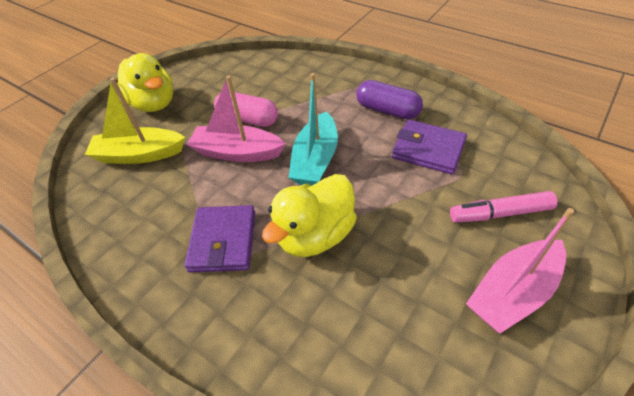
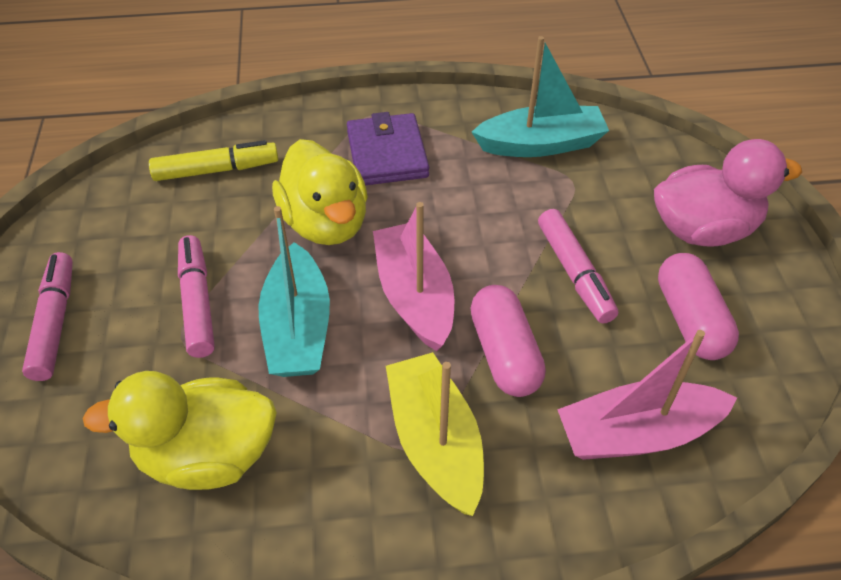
pink capsule: [214,91,278,127] = 1 -> [470,285,546,397] [658,253,739,360] = 2
pink duck: none = 0 -> [654,139,802,247] = 1
pink marker: [450,191,558,223] = 1 -> [22,252,73,381] [178,235,215,358] [538,209,618,324] = 3
purple capsule: [356,80,423,119] = 1 -> none = 0
purple wallet: [184,205,255,273] [392,120,467,174] = 2 -> [347,112,429,185] = 1
turquoise boat: [289,73,338,186] = 1 -> [258,206,330,377] [472,36,609,157] = 2
yellow marker: none = 0 -> [149,140,278,181] = 1

